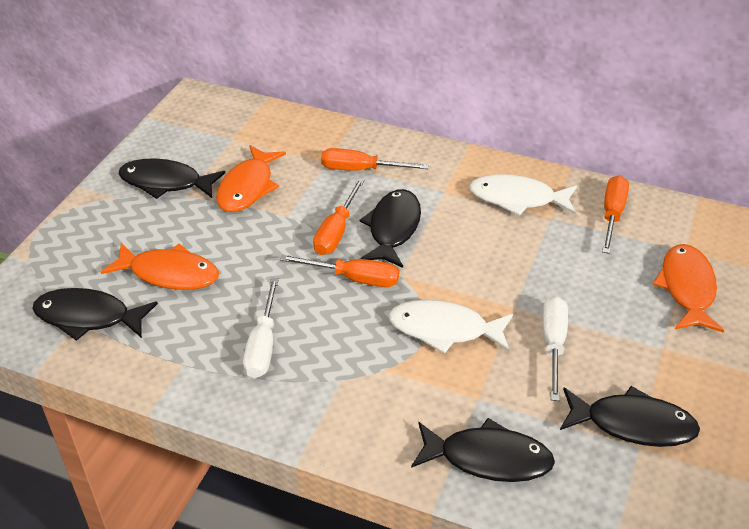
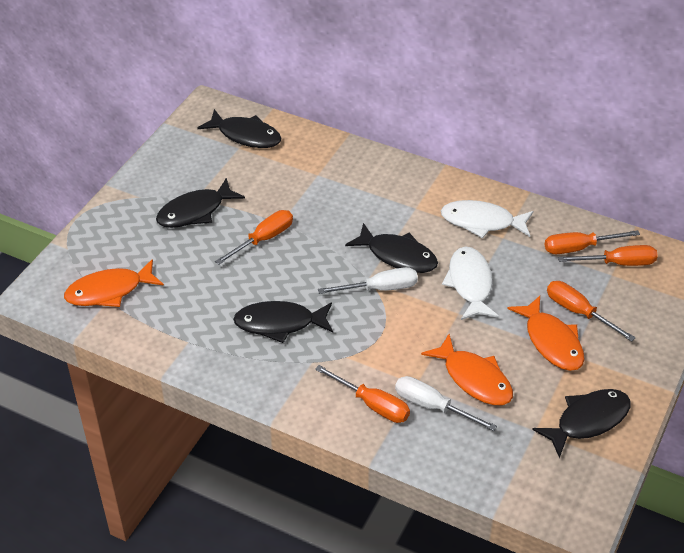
orange screwdriver: [280,255,399,287] [313,178,365,255] [321,148,429,171] [602,176,629,254] = 4 -> [215,210,293,265] [315,365,410,423] [545,230,640,254] [547,281,636,342] [558,245,658,266] = 5

